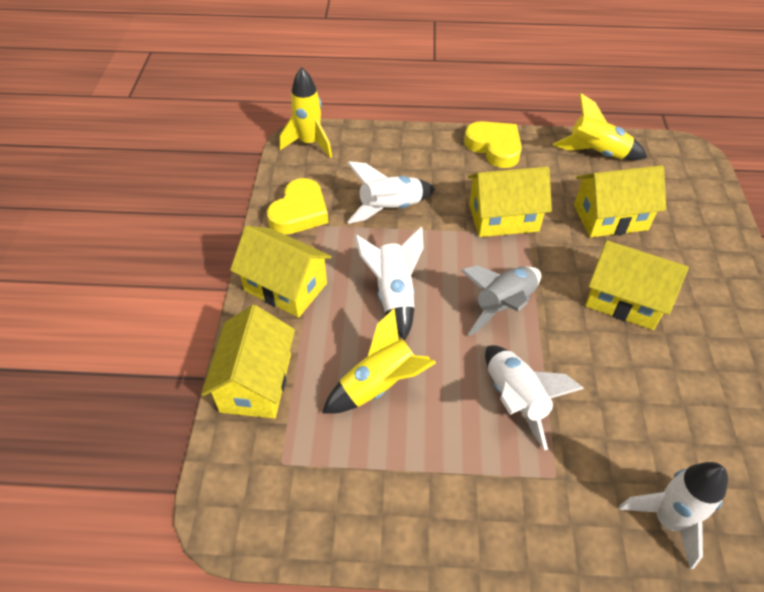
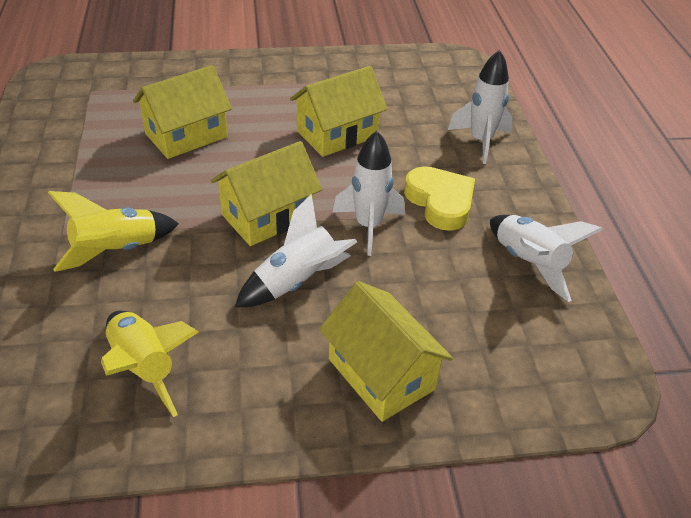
grey rocket: [461,265,541,336] = 1 -> none = 0
yellow heart: [267,178,329,234] [464,121,522,168] = 2 -> [404,166,475,231] = 1
yellow house: [201,305,295,419] [230,226,332,318] [468,167,552,237] [574,165,666,238] [585,240,689,330] = 5 -> [133,65,232,159] [211,141,322,246] [290,66,387,157] [319,281,453,422] = 4
yellow rocket: [280,67,332,158] [322,308,436,414] [553,93,648,160] = 3 -> [48,191,179,272] [101,311,198,417] = 2

